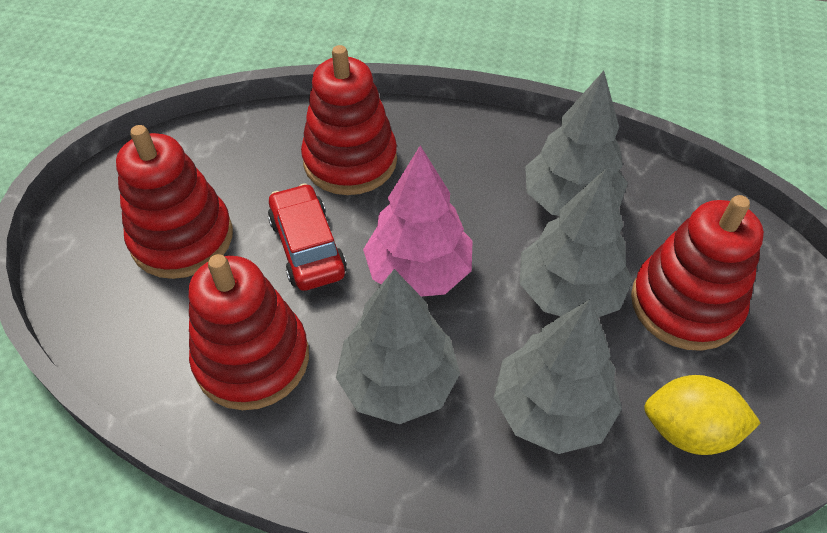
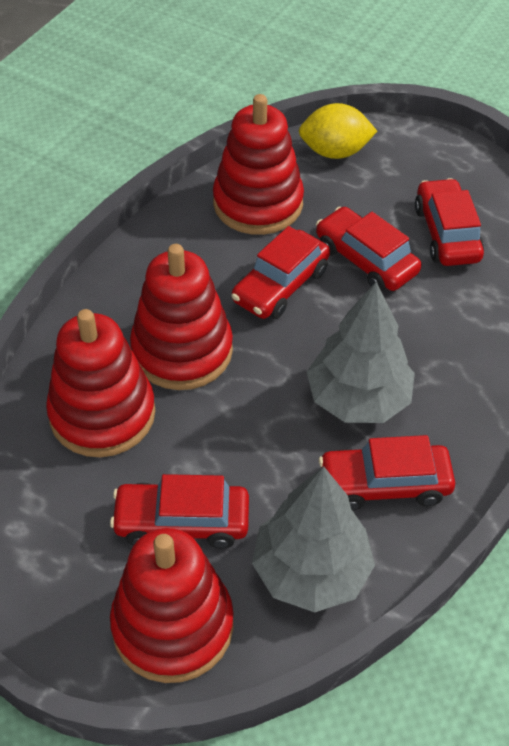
grey tree: [336,269,460,424] [494,299,622,454] [519,168,633,318] [525,71,628,216] = 4 -> [252,466,375,612] [307,282,415,423] = 2
pink tree: [363,146,473,297] = 1 -> none = 0
red car: [268,183,347,291] = 1 -> [110,474,249,549] [231,226,330,319] [316,207,421,292] [319,435,455,511] [415,178,484,266] = 5

